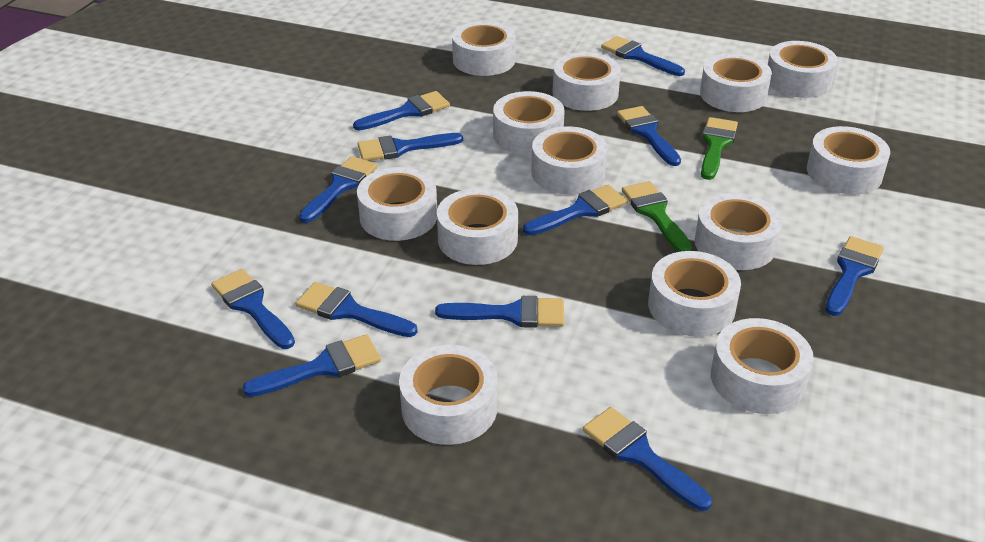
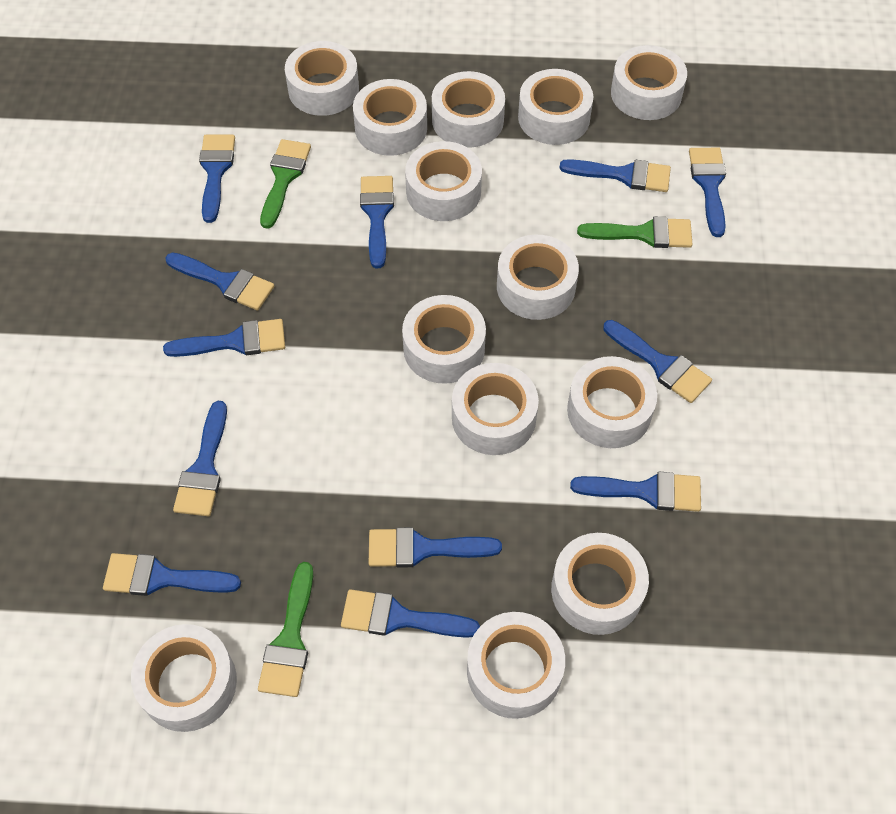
green brush: [622,181,693,252] [701,117,738,180] = 2 -> [258,562,313,697] [260,139,311,229] [577,217,693,248] = 3

